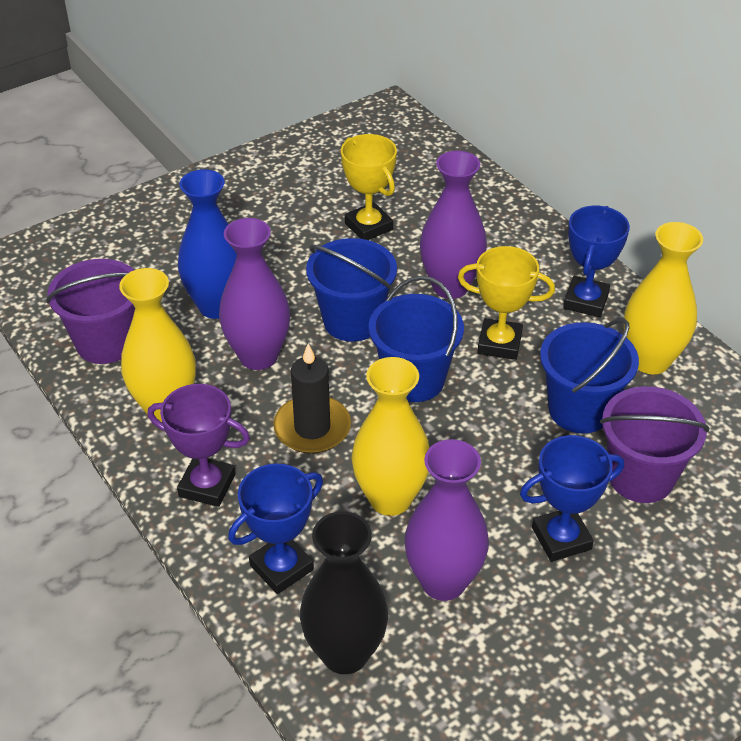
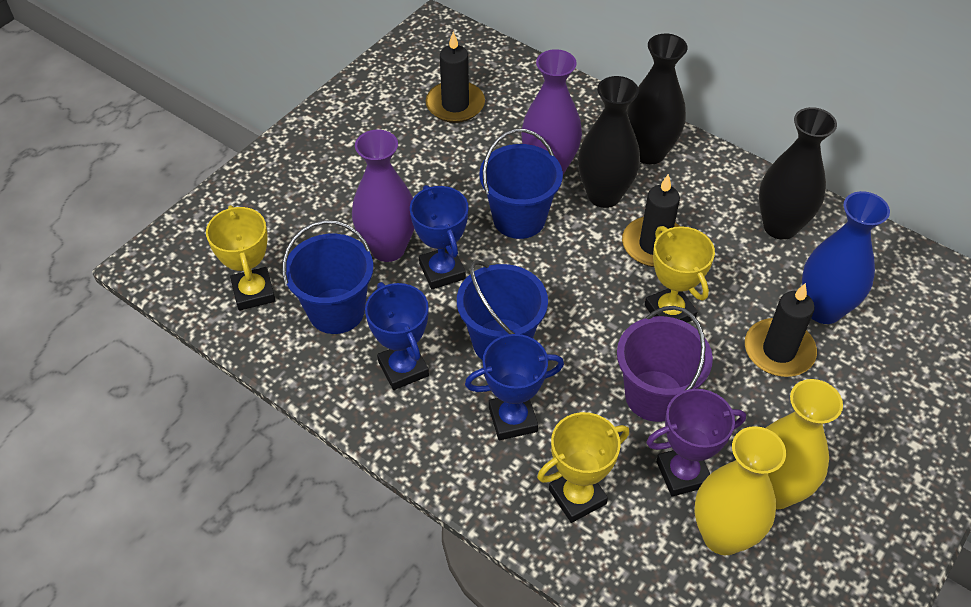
black candle: [273,344,351,454] = 1 -> [426,32,485,123] [622,174,680,267] [745,283,817,377] = 3
black vase: [300,511,388,674] = 1 -> [578,76,640,208] [627,33,688,164] [759,107,837,240] = 3
purple bucket: [46,259,135,364] [600,386,710,503] = 2 -> [617,306,713,422] = 1
purple vase: [219,218,290,370] [404,439,489,601] [420,151,487,299] = 3 -> [352,129,414,262] [521,49,582,175] = 2
yellow trophy: [341,134,397,240] [458,246,555,360] = 2 -> [206,205,276,311] [537,412,629,523] [645,226,715,323] = 3
yellow vase: [119,268,196,422] [352,357,430,516] [624,222,703,374] = 3 -> [694,426,786,555] [766,379,843,509] = 2

